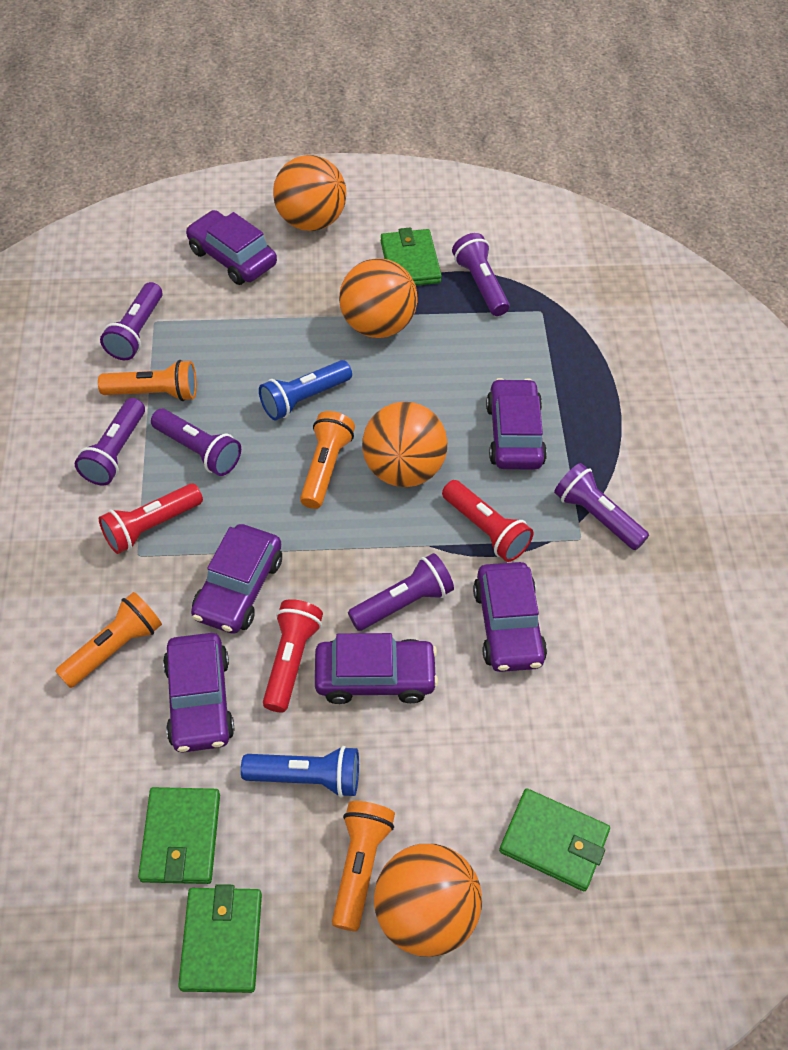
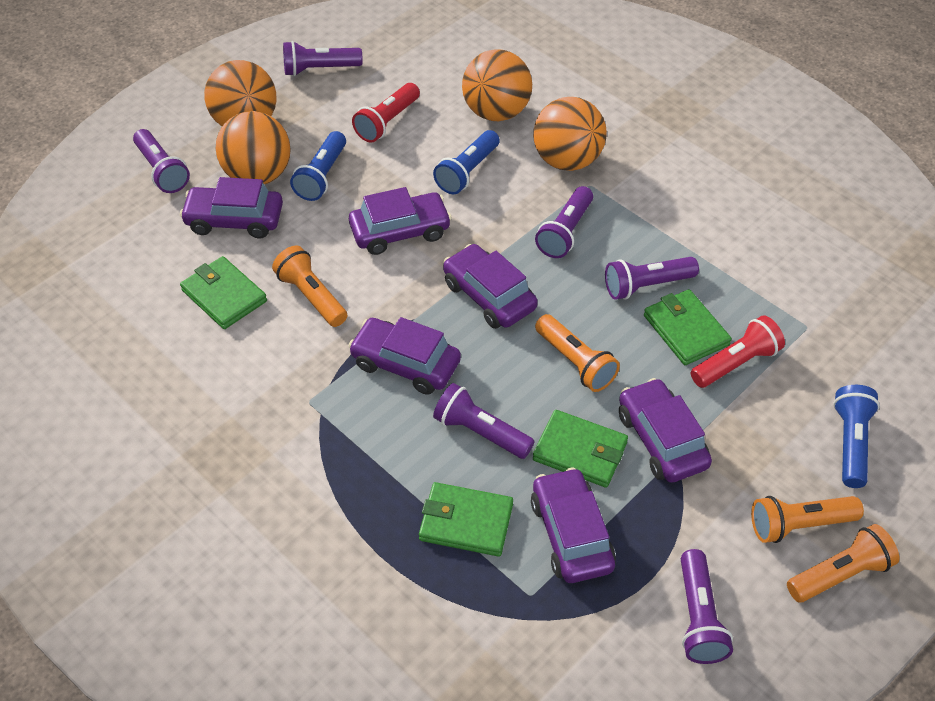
blue flashlight: [241,746,359,798] [259,360,352,420] = 2 -> [290,131,346,201] [433,130,500,194] [833,385,880,488] = 3
red flashlight: [99,483,203,554] [263,599,323,713] [442,480,534,562] = 3 -> [352,83,420,142] [691,315,785,388] = 2

